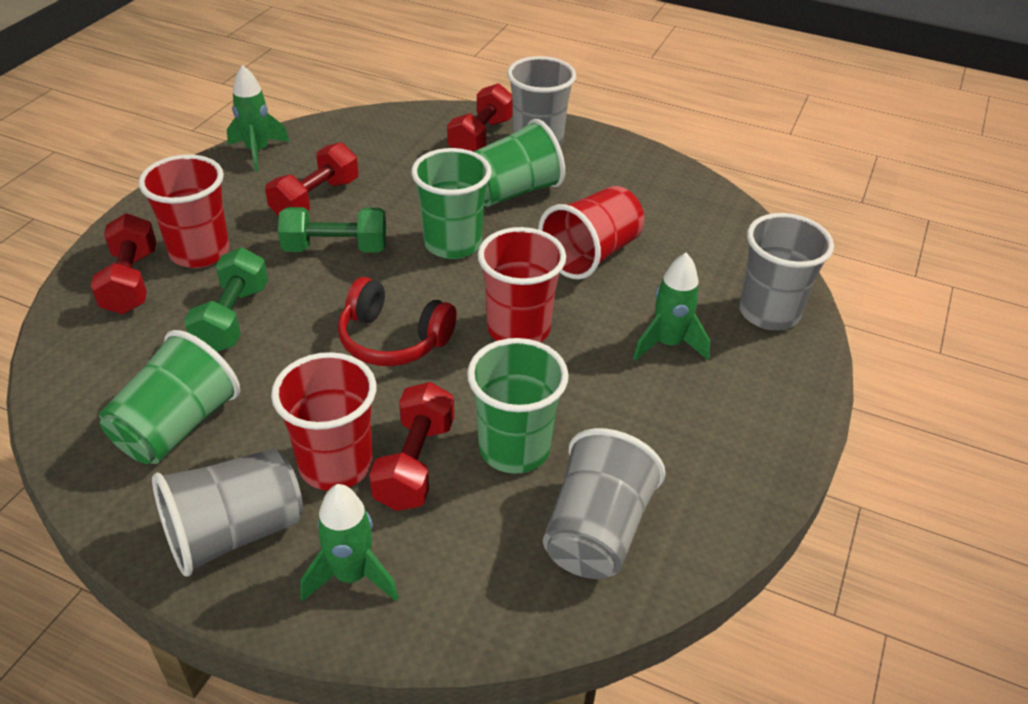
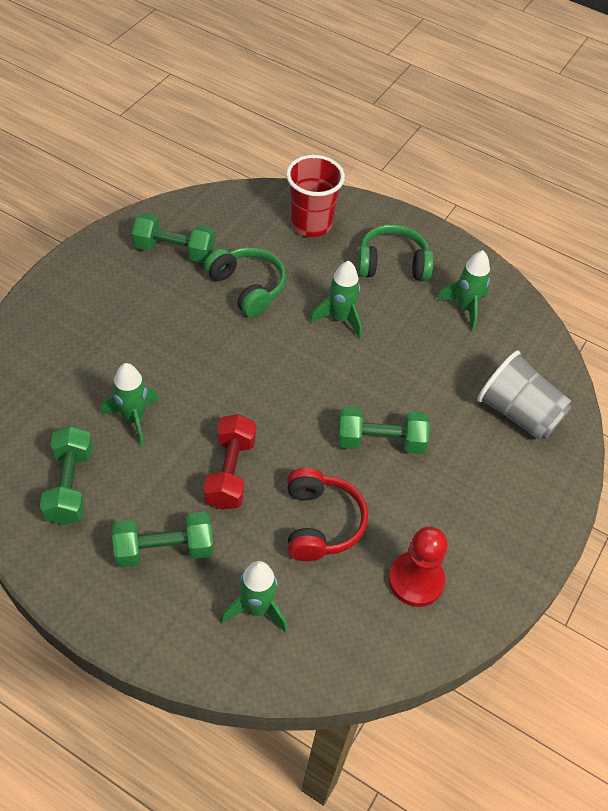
green cup: [99,330,240,464] [411,148,492,259] [467,338,569,474] [473,119,565,207] = 4 -> none = 0
green dumbbell: [184,248,268,352] [278,207,386,252] = 2 -> [40,426,93,525] [112,512,213,568] [132,213,215,263] [338,407,430,454] = 4
green headphones: none = 0 -> [204,247,286,317] [357,224,434,281] = 2
green rocket: [227,65,290,171] [300,484,399,602] [633,253,710,361] = 3 -> [101,363,159,446] [221,561,288,633] [310,260,362,339] [437,250,490,332] = 4
grey cup: [152,448,303,577] [507,56,576,147] [543,428,666,579] [739,213,834,330] = 4 -> [477,351,572,440] = 1
red cup: [139,154,230,268] [271,352,376,491] [478,227,566,342] [538,186,644,279] = 4 -> [286,155,345,237] = 1
red dumbbell: [91,213,156,314] [265,142,358,216] [369,382,454,511] [447,83,513,152] = 4 -> [203,414,256,510] = 1
red pawn: none = 0 -> [388,526,448,607] = 1

